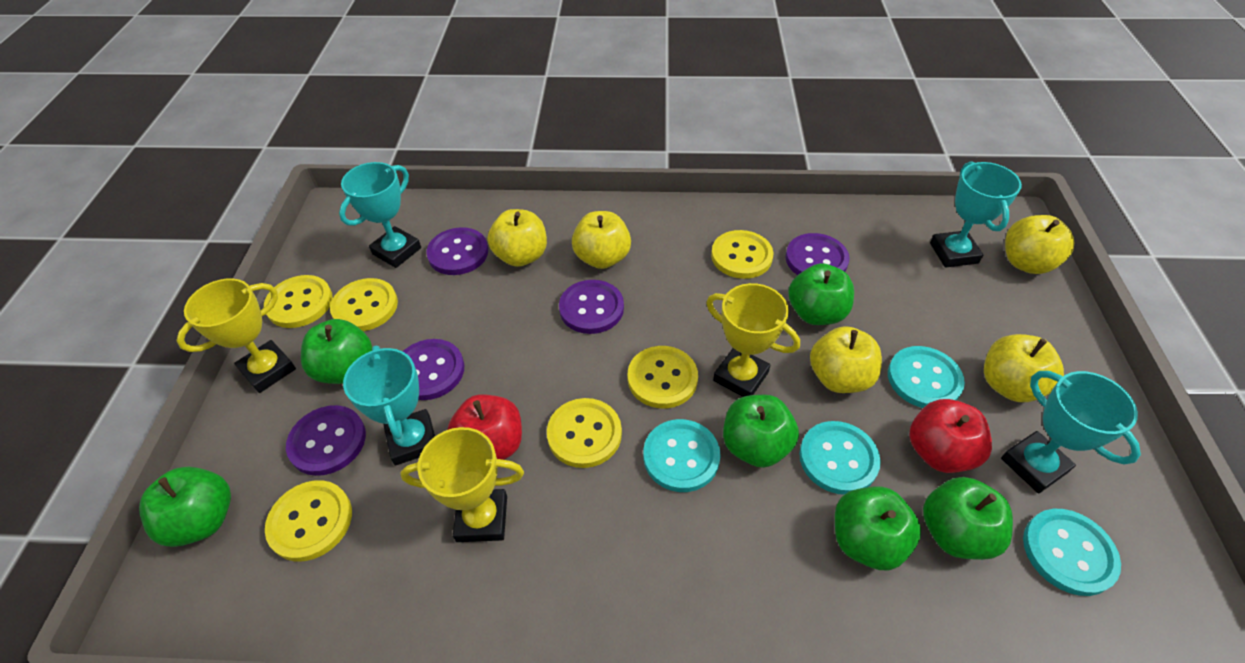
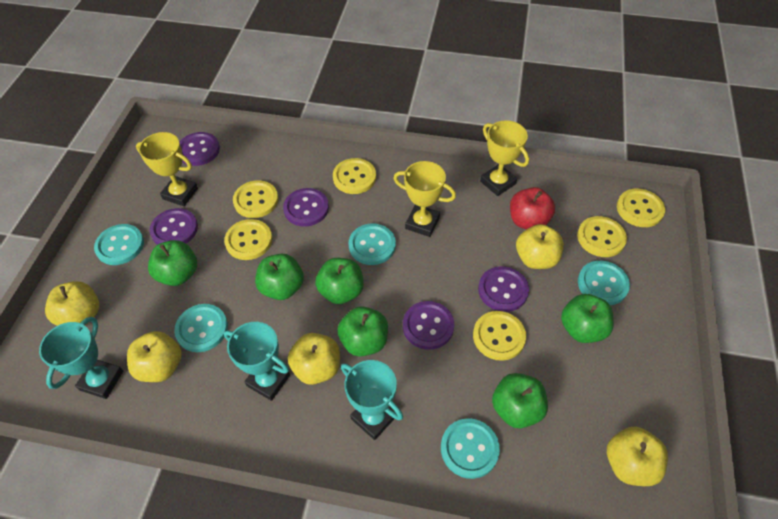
red apple: [448,394,522,460] [909,399,992,473] = 2 -> [510,187,555,229] = 1
turquoise button: [643,419,721,492] [799,421,881,495] [888,346,965,408] [1023,509,1121,596] = 4 -> [94,224,144,265] [174,304,228,352] [348,224,396,265] [441,418,500,479] [578,261,630,306] = 5
turquoise trophy: [339,162,421,268] [343,346,435,466] [930,161,1022,268] [1001,371,1141,494] = 4 -> [39,317,123,399] [224,322,290,401] [341,360,403,440] = 3

